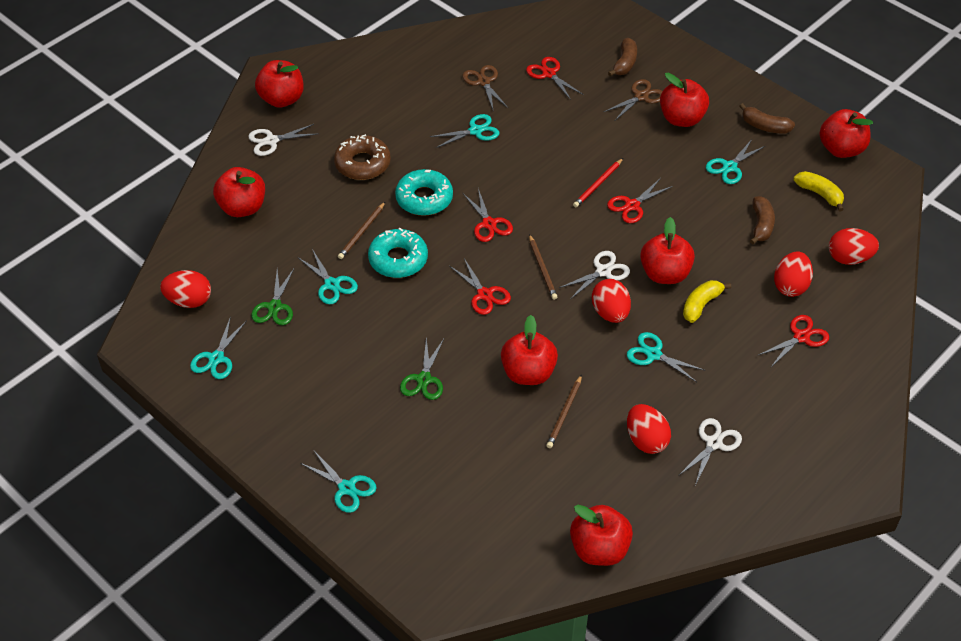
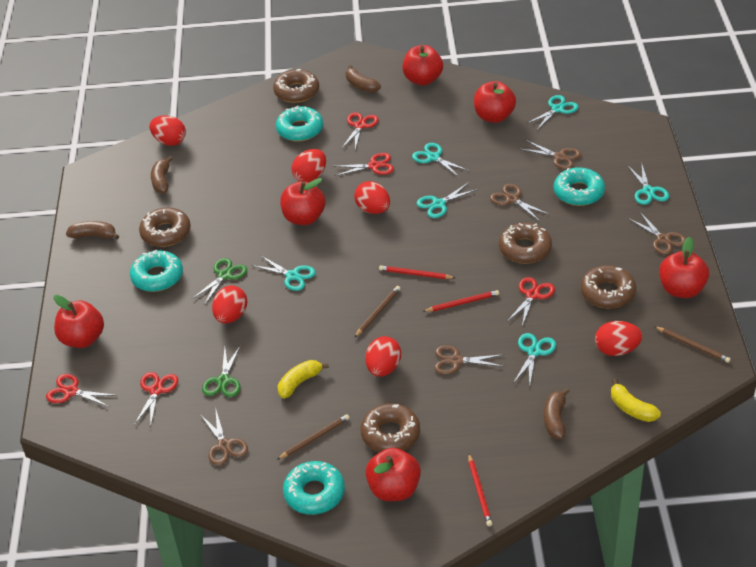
brown banana: [608,38,637,76] [739,103,795,133] [750,196,775,244] = 3 -> [66,221,119,239] [151,156,173,194] [346,65,381,93] [544,388,570,439] = 4
brown donut: [334,134,391,180] = 1 -> [139,207,191,247] [273,69,319,103] [361,403,420,452] [499,223,552,264] [581,265,636,309] = 5
brown scissors: [462,65,508,112] [603,79,662,120] = 2 -> [200,407,248,465] [435,345,504,375] [490,184,550,221] [521,140,581,170] [628,212,686,255] = 5
red apple: [213,167,265,217] [255,60,304,108] [501,315,558,385] [570,505,633,566] [640,217,695,284] [660,73,709,127] [819,109,873,158] = 7 -> [53,295,104,348] [280,178,326,225] [365,448,421,501] [402,45,443,85] [474,81,516,123] [659,237,709,298] = 6
red egg: [160,270,211,308] [592,279,631,323] [627,404,671,454] [774,251,813,297] [829,228,879,265] = 5 -> [149,115,186,146] [212,285,247,324] [291,149,326,182] [354,181,390,214] [365,336,401,377] [595,321,642,356] = 6
red pencil: [573,158,623,207] = 1 -> [379,265,455,279] [422,290,499,312] [468,454,493,527] = 3
turquoise donut: [368,228,428,278] [395,169,453,216] = 2 -> [130,250,183,292] [276,106,323,142] [283,461,345,515] [554,167,605,206] = 4
white scissors: [248,124,317,156] [559,251,630,299] [678,418,742,485] = 3 -> none = 0

